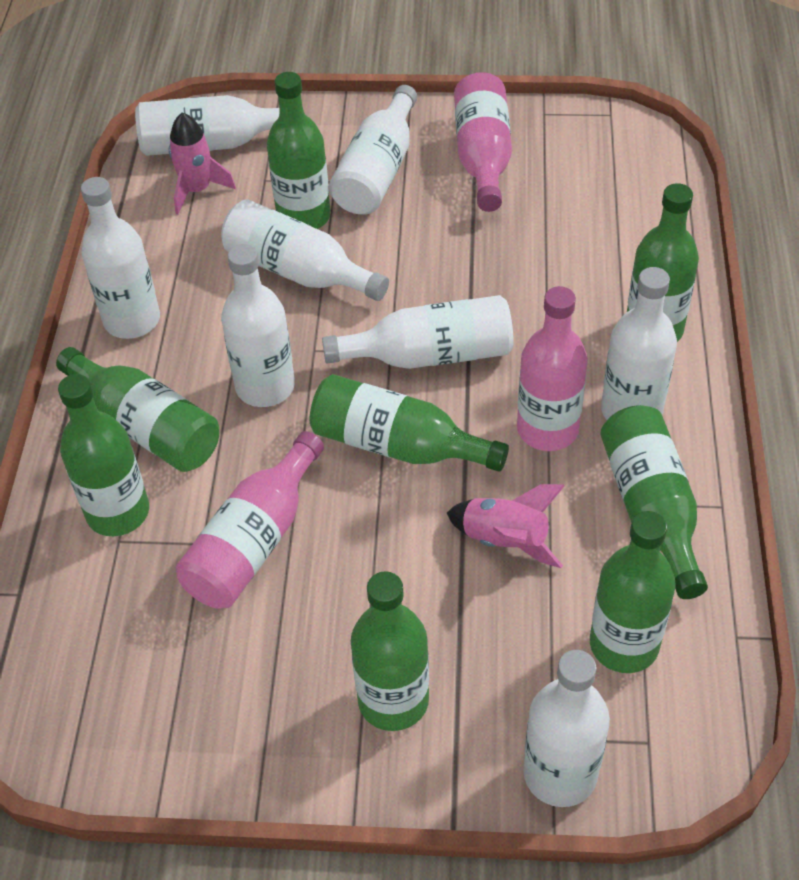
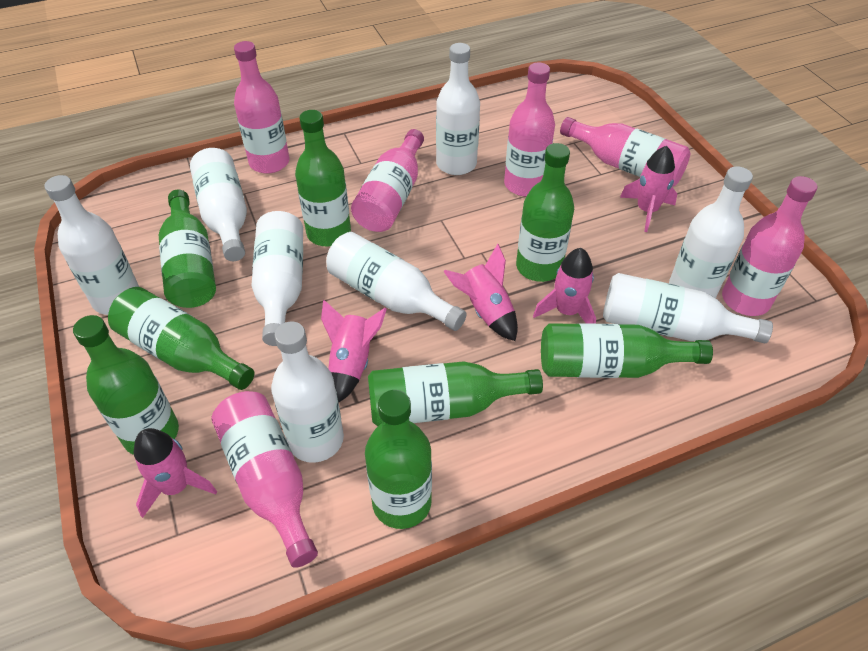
pink bottle: [176,431,324,608] [454,72,512,212] [517,286,588,451] = 3 -> [212,391,318,568] [234,41,290,174] [351,129,424,232] [504,62,555,196] [560,117,690,187] [722,176,817,316] = 6
pink rocket: [169,112,236,215] [447,484,565,568] = 2 -> [134,428,217,518] [321,300,387,403] [443,244,518,341] [533,248,596,324] [620,146,677,232] = 5

